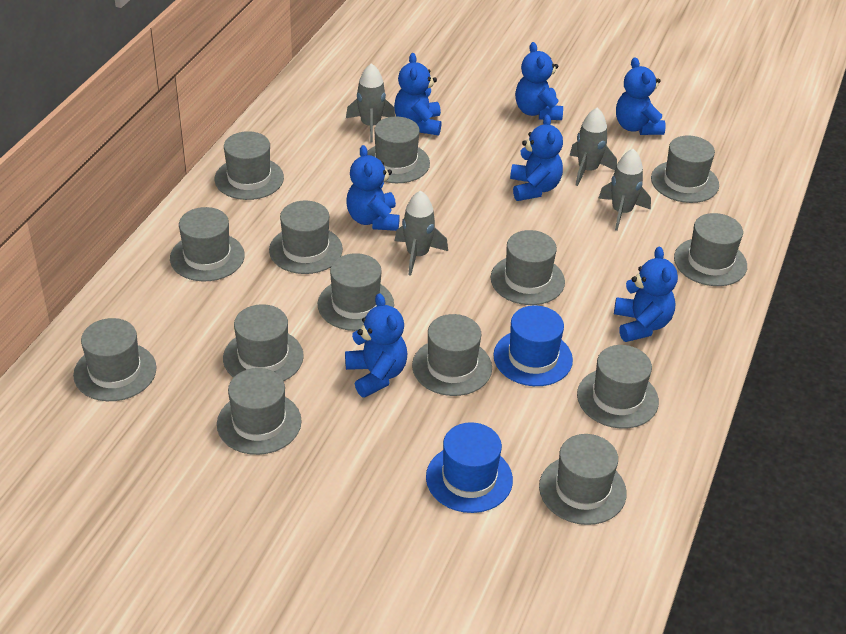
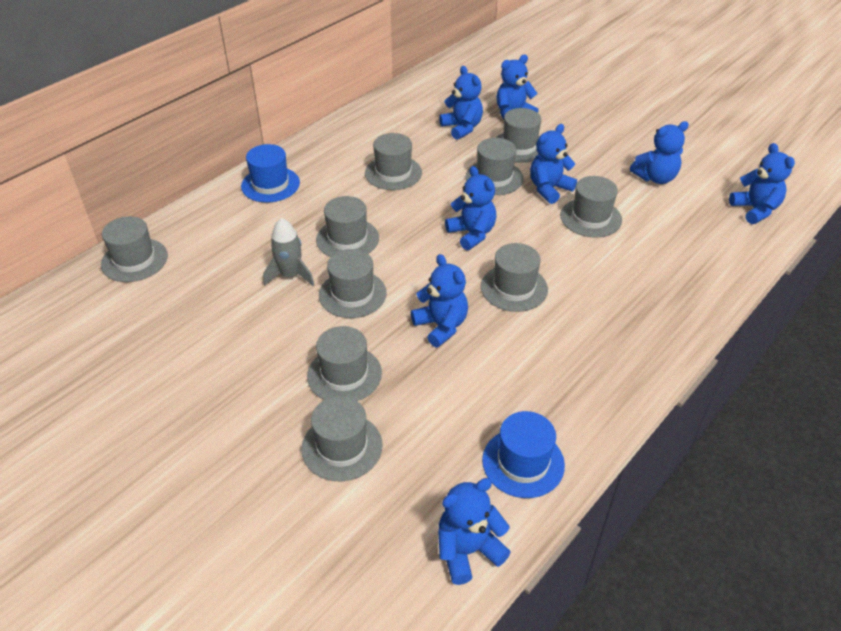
blue teddy bear: [345,293,408,398] [346,145,400,231] [394,53,441,135] [510,114,563,201] [515,42,563,120] [614,247,678,342] [616,58,666,135] = 7 -> [411,254,468,347] [438,478,511,585] [439,66,483,140] [445,166,497,250] [496,54,538,119] [530,124,577,204] [630,121,689,184] [729,143,795,224] = 8
grey hat: [73,318,157,401] [170,207,245,282] [215,131,284,200] [217,368,302,455] [223,304,304,381] [269,200,343,274] [318,253,394,331] [367,117,430,183] [412,314,492,396] [491,230,565,305] [539,434,627,525] [577,345,659,429] [651,135,719,203] [674,213,747,286] = 14 -> [101,216,168,282] [301,396,383,481] [307,326,382,401] [316,196,379,257] [319,249,387,318] [365,133,422,190] [466,138,523,195] [481,243,548,312] [496,108,541,163] [560,176,622,238] = 10
grey rocket: [346,63,395,143] [395,190,448,276] [570,108,617,186] [598,149,651,231] = 4 -> [263,218,314,286] = 1

